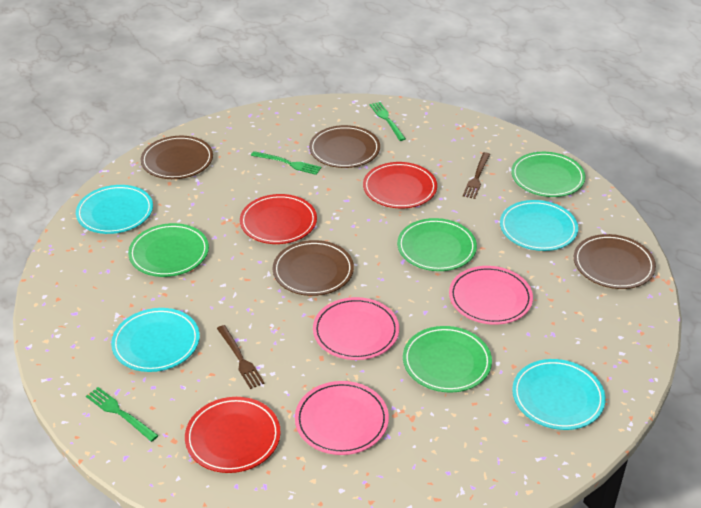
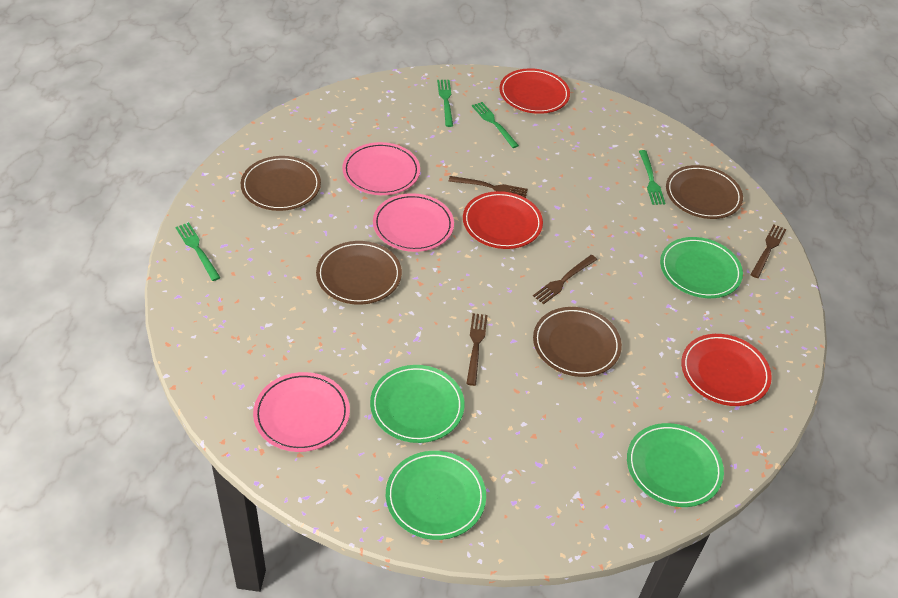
brown fork: [217,325,265,389] [463,152,490,199] = 2 -> [449,176,528,198] [466,313,488,386] [533,255,597,304] [750,224,787,278] = 4
green fork: [86,387,159,442] [251,151,321,175] [370,102,406,141] = 3 -> [175,222,221,281] [437,80,453,127] [472,102,519,148] [639,150,666,205] = 4
turquoise plate: [76,185,153,234] [111,308,200,372] [500,200,578,251] [512,359,606,430] = 4 -> none = 0

